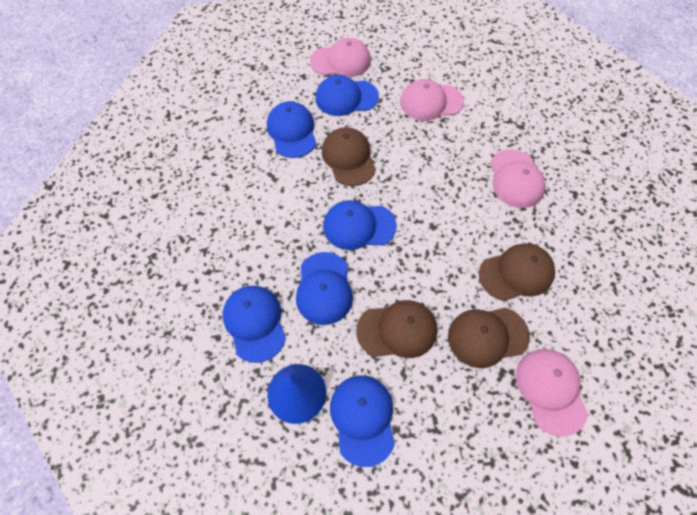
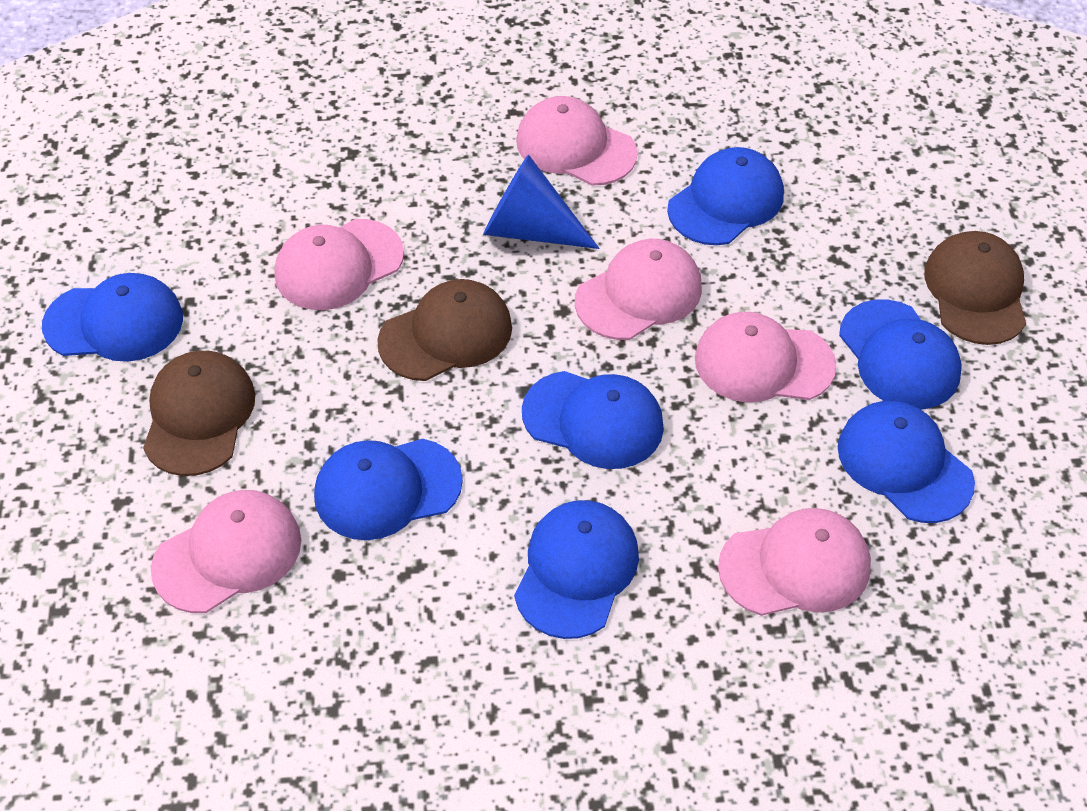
blue cap: [222,286,286,363] [267,101,316,158] [296,252,353,325] [315,75,379,116] [323,200,397,250] [330,375,395,467] = 6 -> [42,273,183,362] [314,439,463,540] [514,500,639,639] [522,371,664,469] [667,147,784,245] [838,401,975,523] [839,299,962,409] = 7
brown cap: [322,127,376,186] [356,300,437,358] [448,308,530,368] [479,243,555,301] = 4 -> [143,351,255,476] [377,279,512,381] [924,231,1026,345] = 3
pink cap: [310,38,371,77] [400,79,464,121] [491,149,546,208] [516,349,588,437] = 4 -> [151,490,301,613] [275,219,404,310] [516,96,638,186] [575,239,702,340] [695,312,836,402] [718,508,871,616] = 6

